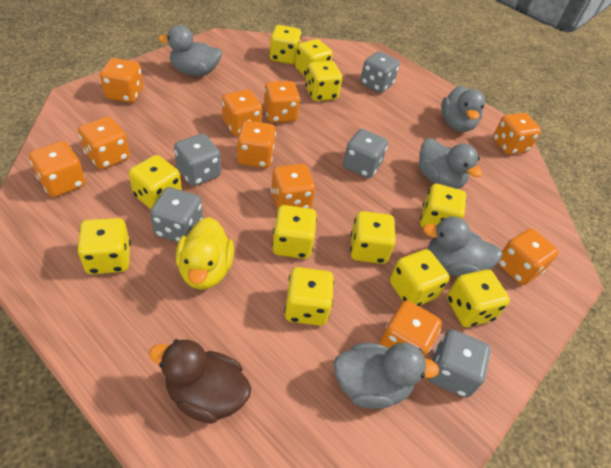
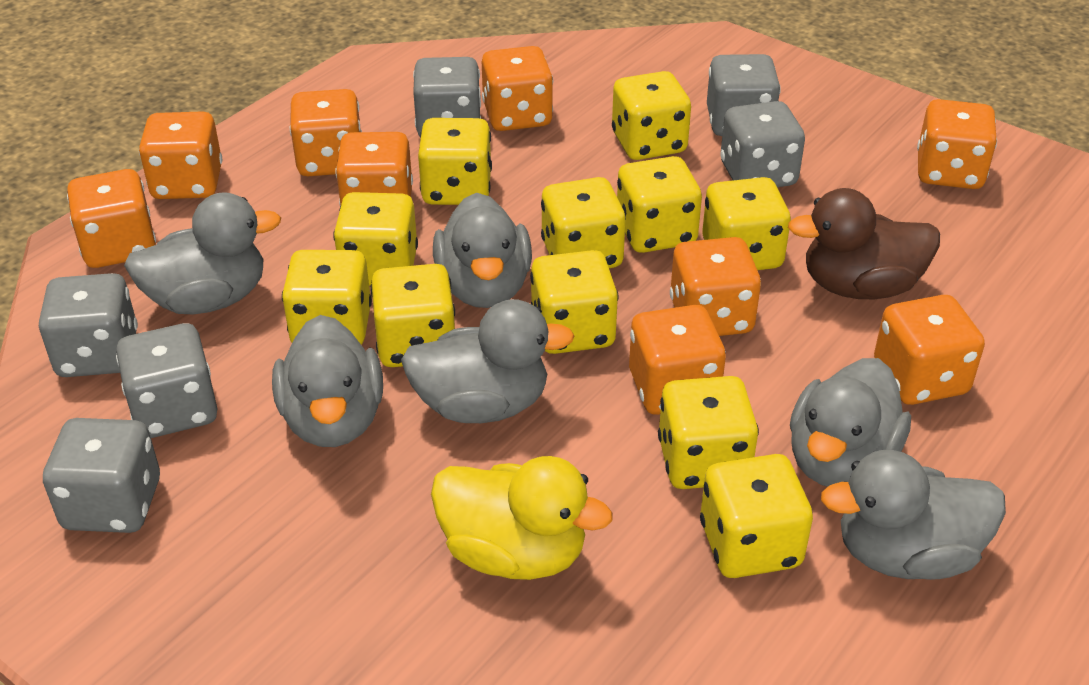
grey dice: [150,187,203,242] [174,134,221,186] [343,129,388,178] [360,51,400,93] [428,329,491,398] = 5 -> [39,273,138,377] [43,418,160,533] [116,323,218,438] [413,57,481,137] [707,54,781,136] [721,101,805,187] = 6
grey duck: [158,25,222,76] [333,343,439,409] [419,138,482,189] [423,216,502,277] [441,85,485,132] = 5 -> [124,192,281,315] [272,315,383,447] [401,299,575,423] [433,193,532,308] [790,358,911,487] [821,450,1006,580] = 6
orange dice: [29,141,86,197] [78,117,130,169] [100,58,143,103] [222,90,262,136] [237,120,276,168] [264,81,300,123] [271,164,315,210] [379,300,442,358] [493,113,541,155] [497,228,559,285] = 10 -> [67,169,156,268] [139,111,222,199] [290,89,362,176] [335,132,413,207] [482,46,553,131] [629,305,726,415] [670,237,761,336] [874,295,985,405] [917,99,997,189] = 9

